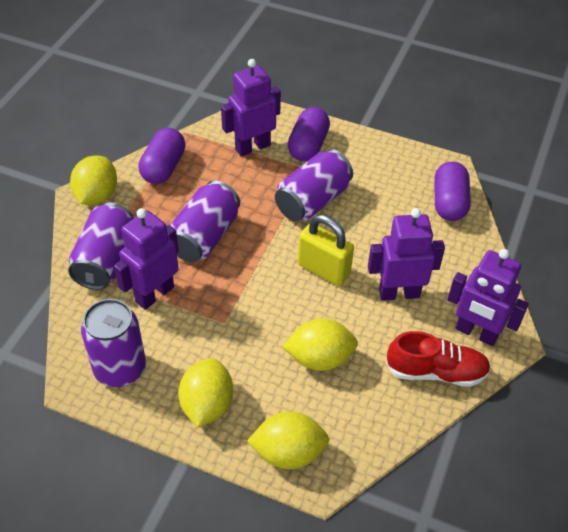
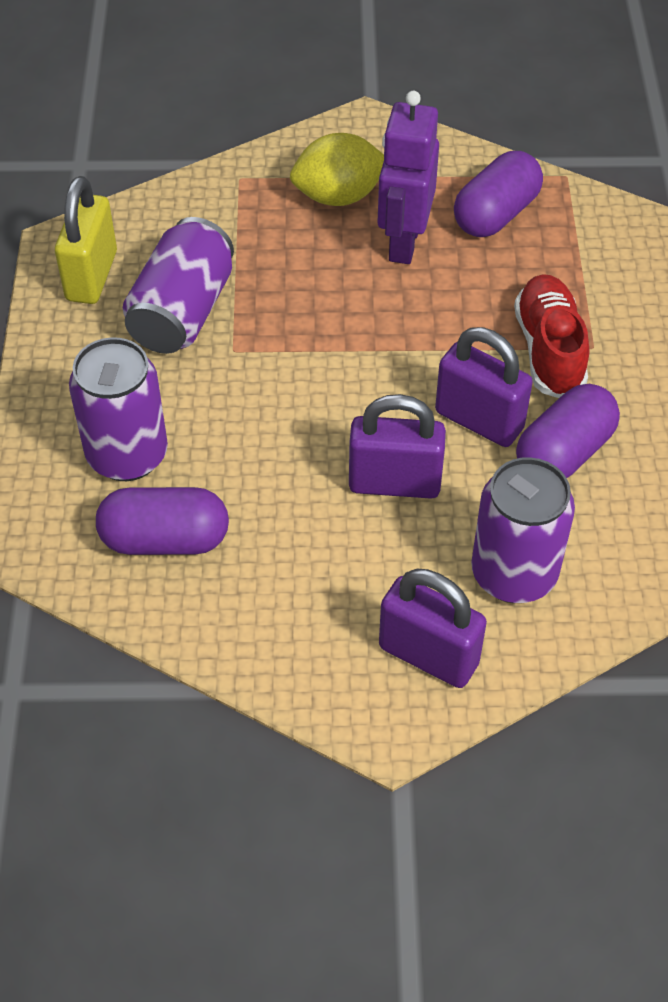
purple can: [68,203,134,290] [81,299,146,387] [170,181,240,262] [275,149,353,221] = 4 -> [69,337,168,481] [123,217,234,354] [471,457,575,603] = 3
purple padlock: none = 0 -> [349,394,446,498] [379,569,487,688] [435,327,533,447] = 3
purple robot: [114,208,179,310] [221,59,281,157] [368,208,445,301] [448,249,529,346] = 4 -> [378,91,439,264] = 1
yellow lemon: [70,155,117,205] [178,358,233,428] [247,411,329,469] [282,318,358,371] = 4 -> [290,133,384,206] = 1

